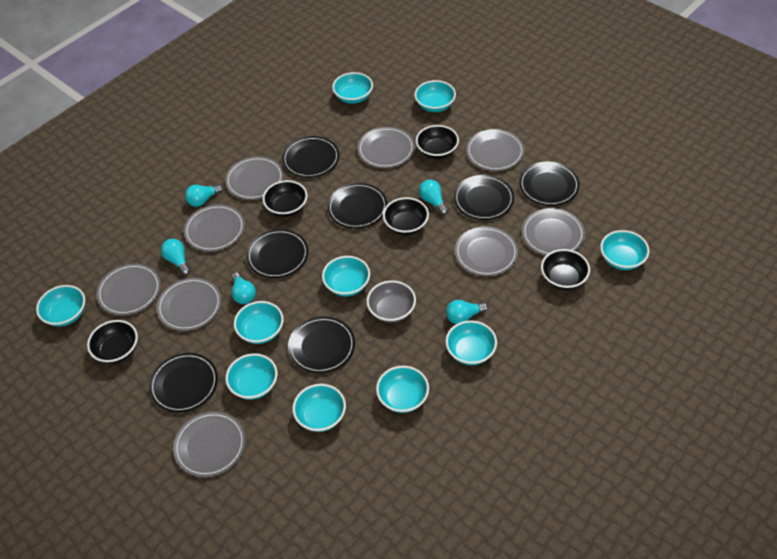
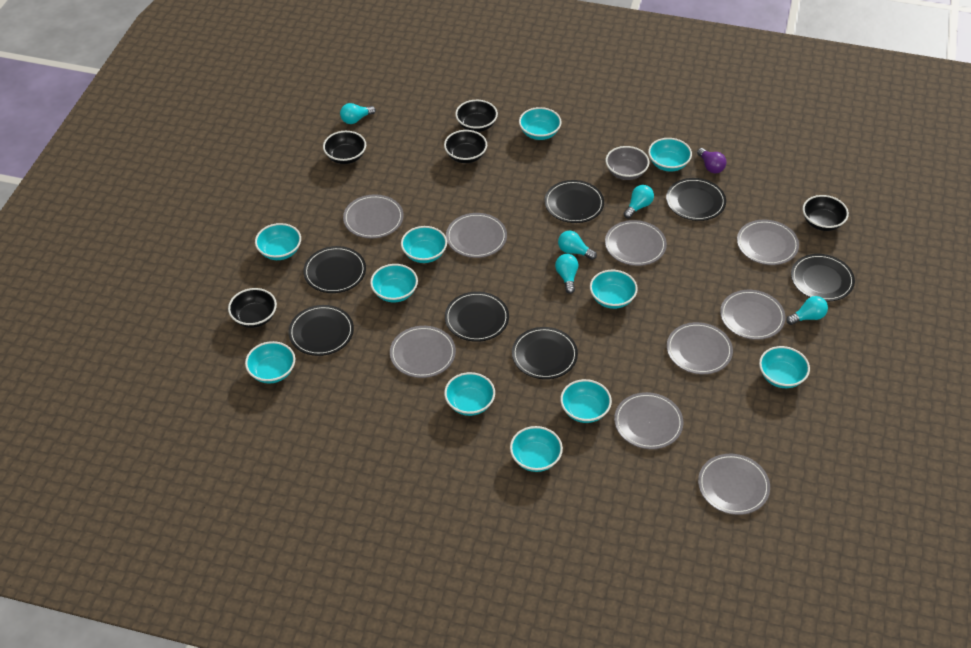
purple light bulb: none = 0 -> [697,148,726,173] = 1
turquoise bowl: [36,285,85,327] [225,353,277,400] [234,301,284,344] [293,384,346,432] [322,256,370,296] [332,72,373,104] [376,366,429,413] [414,80,456,112] [446,320,497,365] [600,230,650,270] = 10 -> [245,341,295,383] [255,223,301,260] [370,264,418,303] [401,226,447,263] [444,372,495,416] [510,426,563,472] [519,107,562,140] [560,379,612,423] [590,270,638,309] [648,138,692,172] [759,346,810,388] = 11

